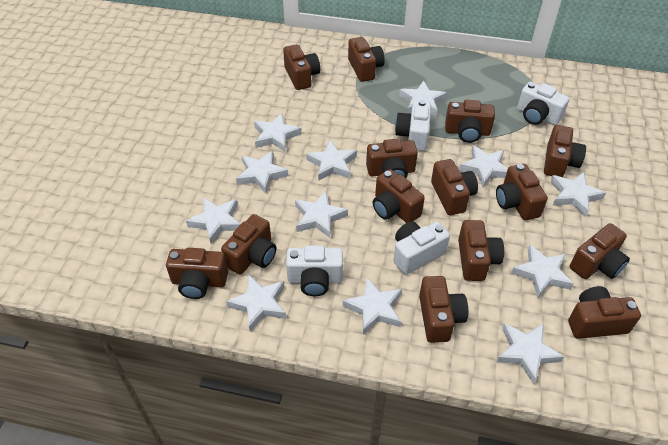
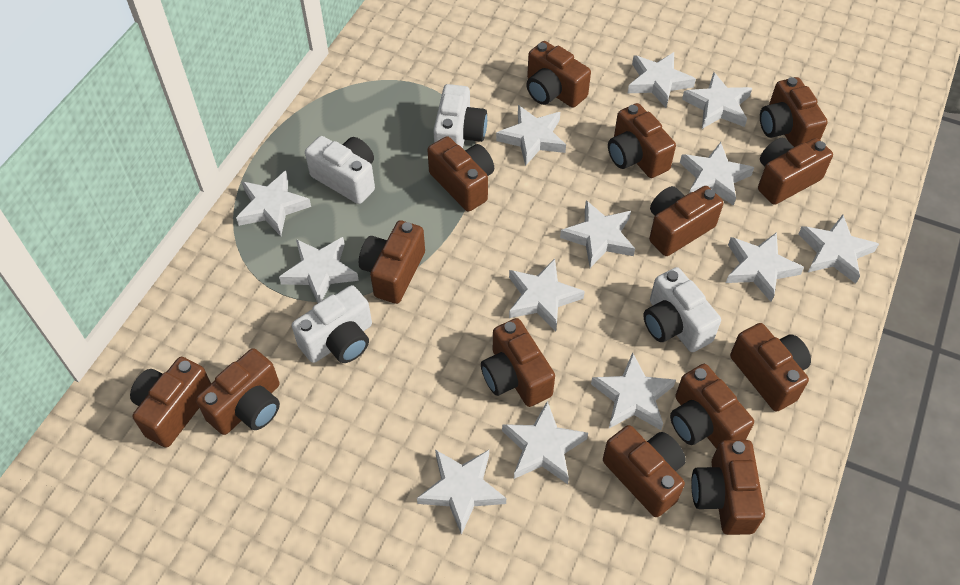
white star: [186,197,241,244] [226,274,286,331] [236,151,289,194] [254,113,302,152] [295,191,348,238] [306,140,357,181] [343,277,402,334] [399,81,447,116] [459,145,508,187] [497,323,564,384] [511,244,574,298] [550,172,606,217] = 12 -> [236,171,311,236] [279,237,359,303] [417,450,506,535] [496,105,566,166] [502,401,588,484] [509,259,585,331] [560,200,635,268] [591,352,676,430] [628,52,696,108] [680,142,754,206] [682,72,752,129] [726,232,804,302] [798,215,879,284] = 13

